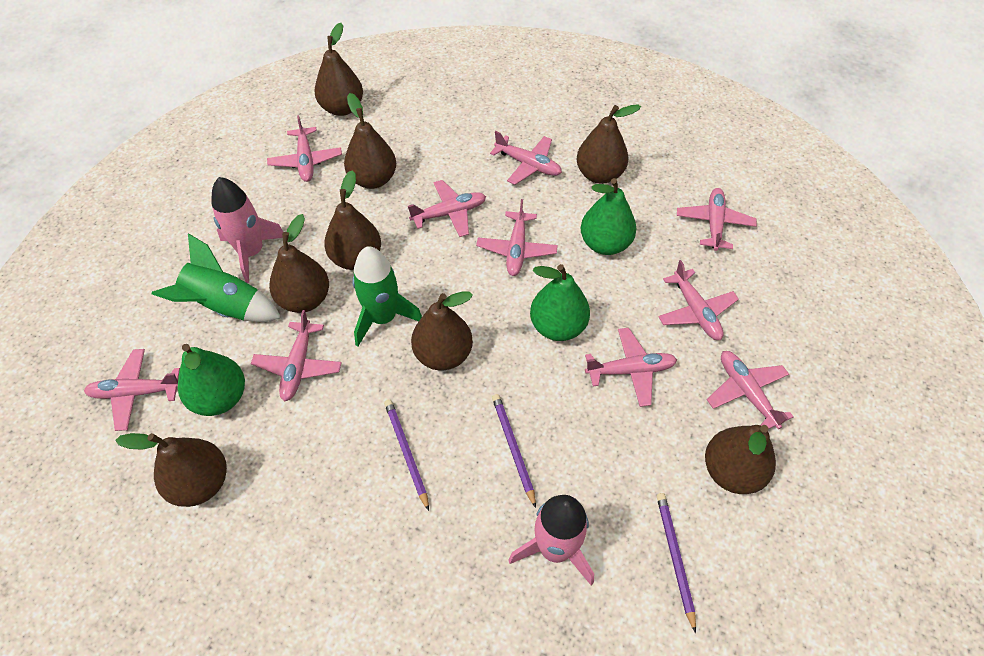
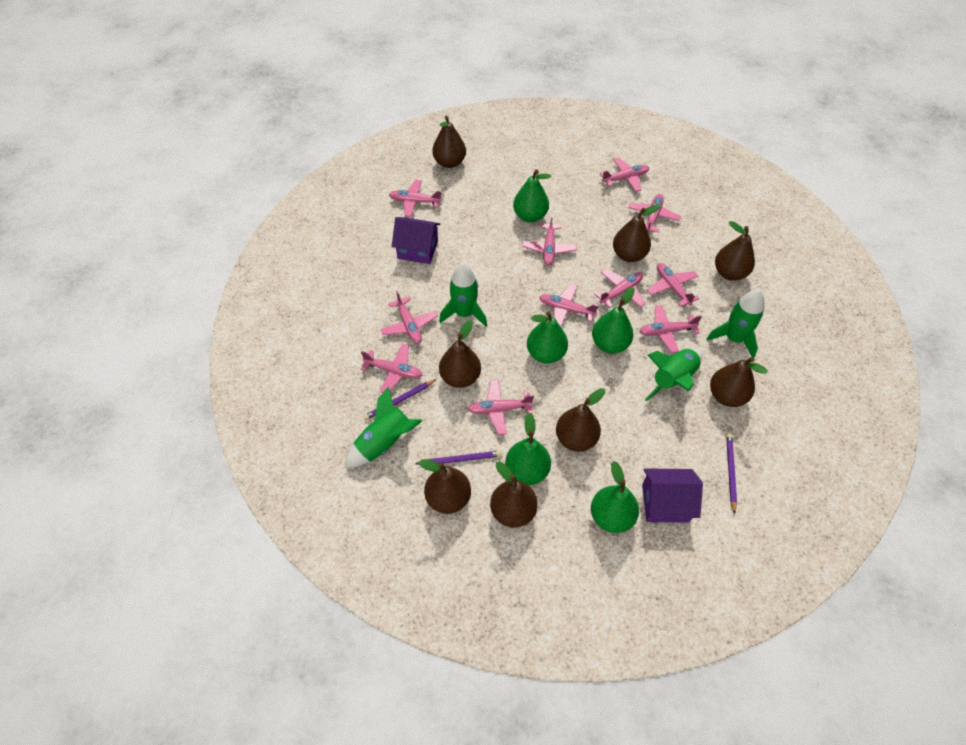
green pear: [178,344,245,416] [530,264,590,341] [581,178,636,255] = 3 -> [505,412,551,485] [513,169,551,222] [527,311,568,363] [591,461,639,533] [592,287,635,353] = 5
green rocket: [152,234,281,322] [352,246,422,346] = 2 -> [345,386,422,468] [439,263,487,327] [645,349,702,402] [707,289,765,358] = 4
pink plane: [84,349,180,431] [251,310,342,401] [267,115,342,182] [408,180,486,237] [476,199,558,276] [490,131,562,185] [585,328,677,407] [658,260,739,340] [677,188,757,251] [707,351,794,429] = 10 -> [361,343,422,393] [380,290,438,344] [389,180,442,217] [468,379,534,435] [522,215,577,266] [539,284,599,326] [594,269,646,308] [600,158,649,192] [628,194,681,233] [639,305,702,353] [647,263,699,307] = 11
pink rocket: [211,177,283,283] [508,495,594,585] = 2 -> none = 0
purple house: none = 0 -> [392,217,440,264] [642,468,703,523] = 2

